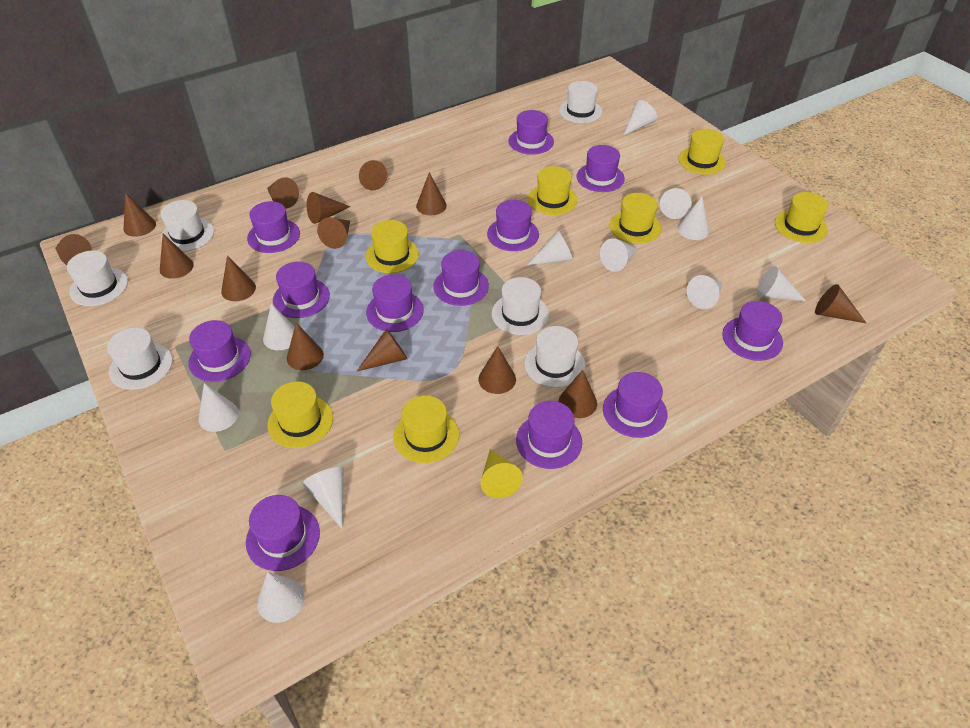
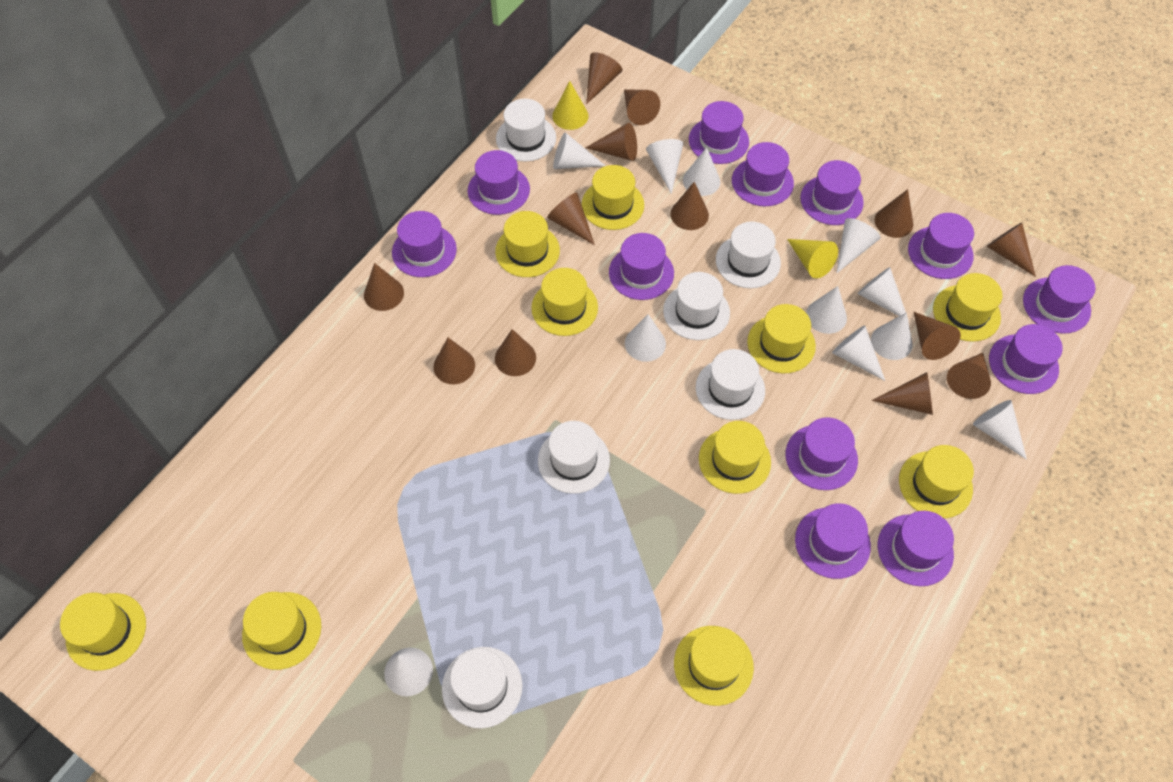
brown cone: [55,234,92,265] [124,193,156,237] [160,234,194,279] [221,255,256,301] [267,177,299,209] [287,323,324,370] [307,192,350,224] [317,217,350,249] [356,329,407,372] [359,160,387,190] [416,172,447,215] [478,346,516,394] [559,370,597,418] [815,284,867,324] = 14 -> [364,263,404,311] [433,338,475,384] [495,329,536,376] [547,193,595,245] [586,52,623,104] [586,123,637,161] [624,89,660,125] [671,182,709,230] [871,372,933,415] [875,189,913,238] [914,312,961,360] [947,353,991,399] [987,223,1036,277] = 13
yellow cone: [481,449,523,498] = 1 -> [552,81,589,130] [787,239,838,278] = 2
yellow hat: [267,381,333,448] [365,220,419,273] [393,395,459,463] [528,166,578,215] [610,193,661,244] [678,129,726,175] [775,192,829,243] = 7 -> [60,593,146,671] [242,592,321,670] [495,211,560,277] [531,268,598,336] [582,165,644,230] [674,626,754,706] [699,421,771,494] [747,304,816,373] [899,445,974,518] [933,273,1002,342] = 10

